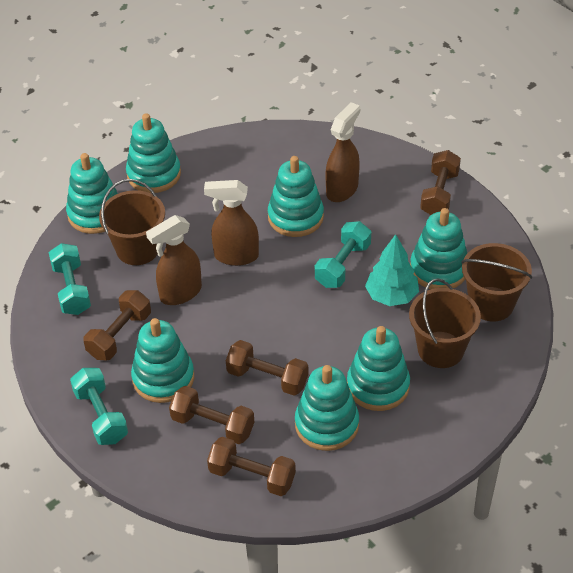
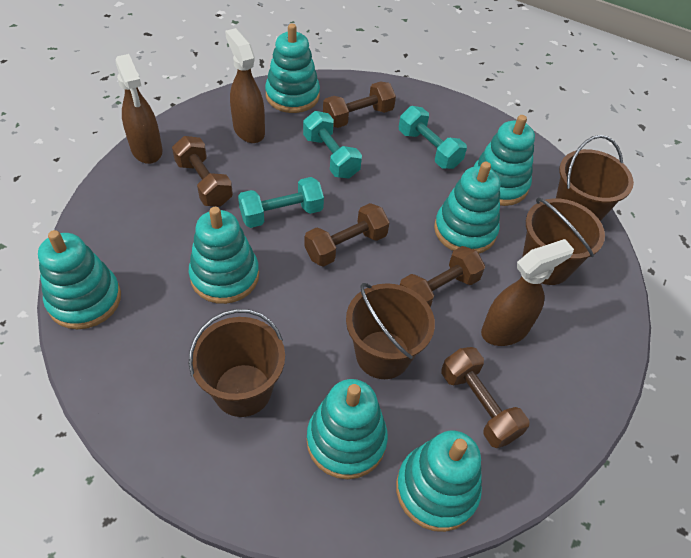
brown bucket: [99,179,165,265] [409,278,481,368] [461,243,532,321] = 3 -> [189,309,285,417] [346,283,435,379] [522,198,605,285] [556,135,634,221] = 4
turquoise tree: [365,234,419,306] = 1 -> none = 0

